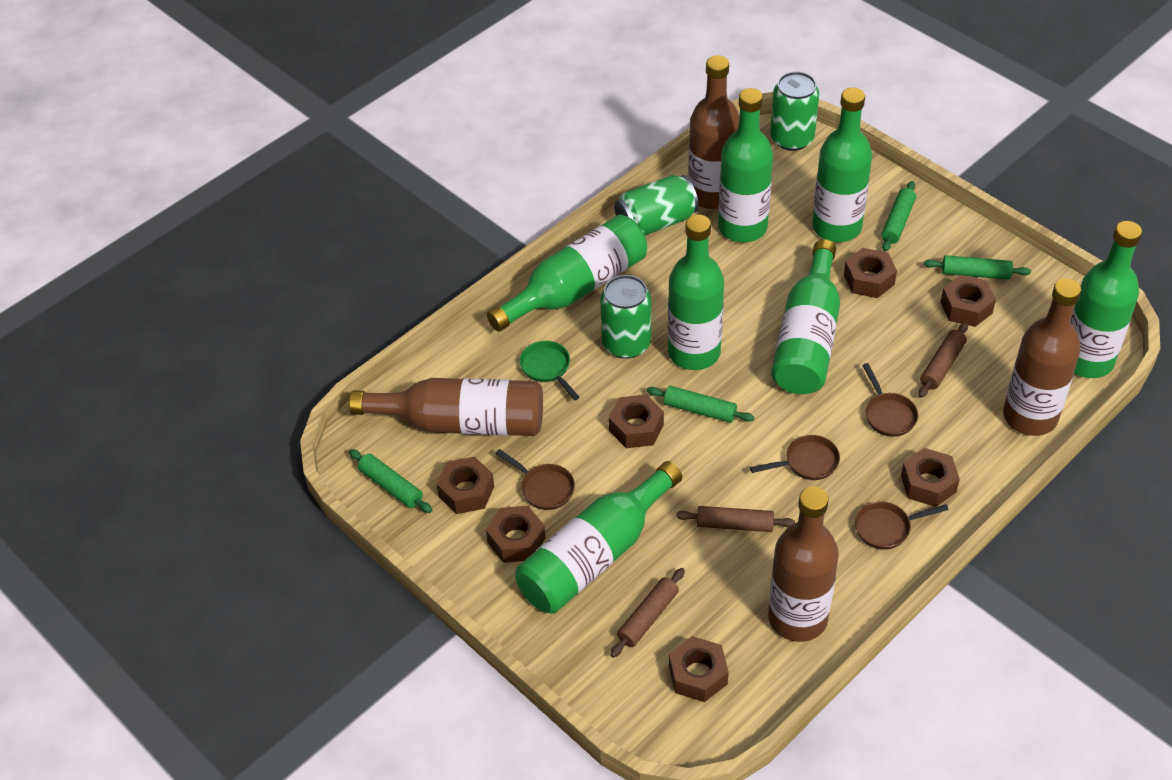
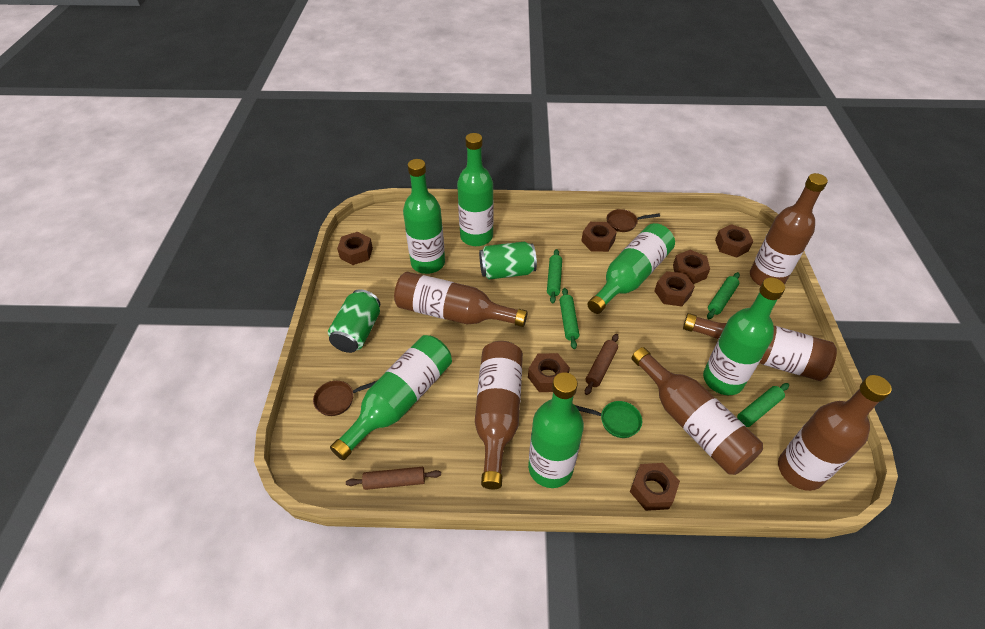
brown bottle: [349,378,543,436] [688,55,740,209] [768,487,839,642] [1003,278,1081,436] = 4 -> [394,272,528,327] [475,341,523,489] [631,347,763,475] [683,313,837,381] [750,173,828,286] [778,375,892,491] = 6
brown pan: [495,449,575,510] [750,435,840,480] [855,502,949,550] [862,363,918,437] = 4 -> [313,381,377,416] [607,209,660,232] = 2
brown rolling pin: [610,568,685,658] [676,506,795,532] [918,322,968,398] = 3 -> [346,467,441,490] [585,334,619,395] = 2
green bottle: [487,215,647,332] [515,461,682,614] [668,214,724,370] [718,88,773,242] [771,239,840,394] [812,88,872,242] [1071,221,1142,378] = 7 -> [330,335,452,460] [403,159,445,274] [457,133,493,246] [528,372,584,488] [587,223,675,314] [703,277,785,395] = 6
green can: [600,275,651,359] [615,175,698,236] [770,72,819,151] = 3 -> [328,289,380,353] [479,242,537,280] = 2

